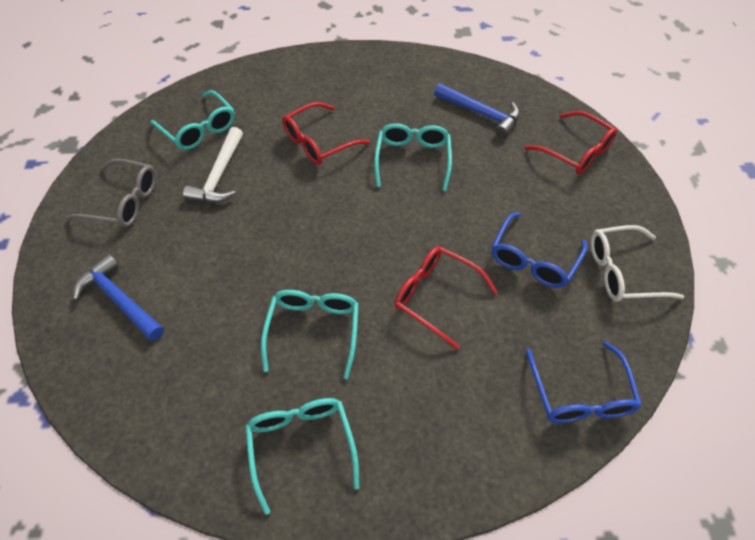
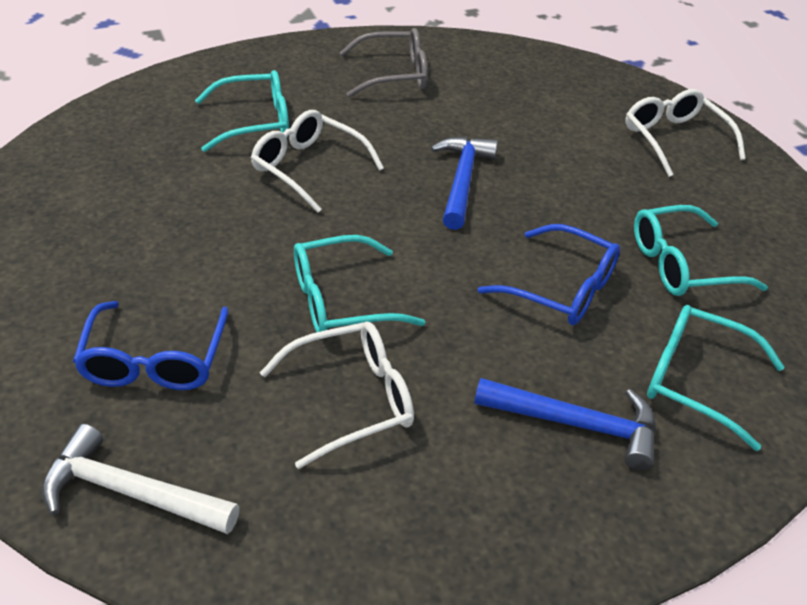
red glasses: [282,102,370,165] [394,246,498,350] [524,111,617,175] = 3 -> none = 0
white glasses: [591,225,684,302] = 1 -> [251,110,384,213] [260,322,414,469] [625,89,746,177] = 3

